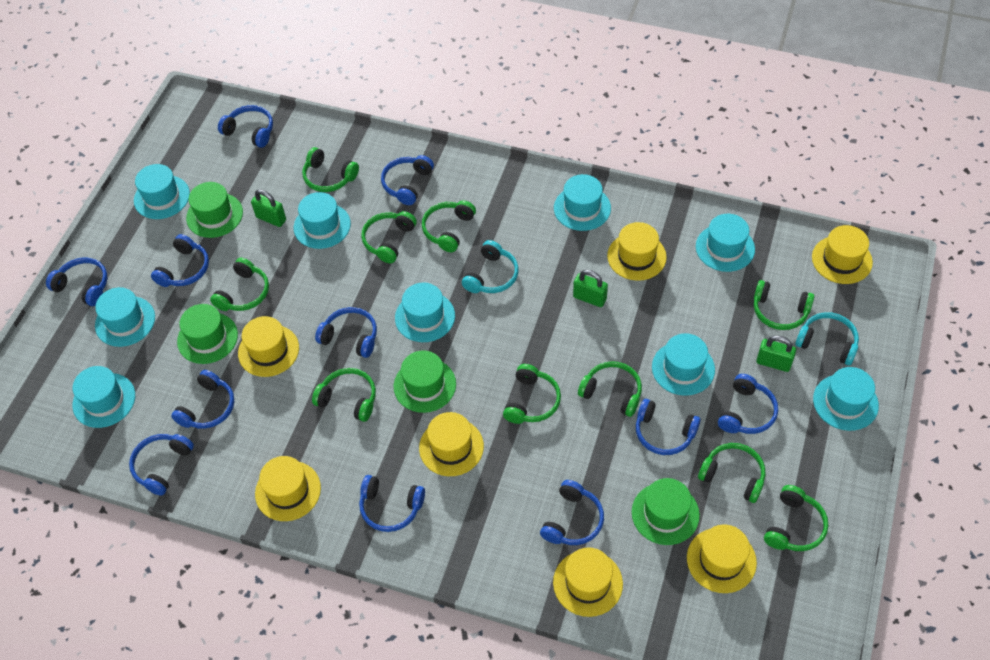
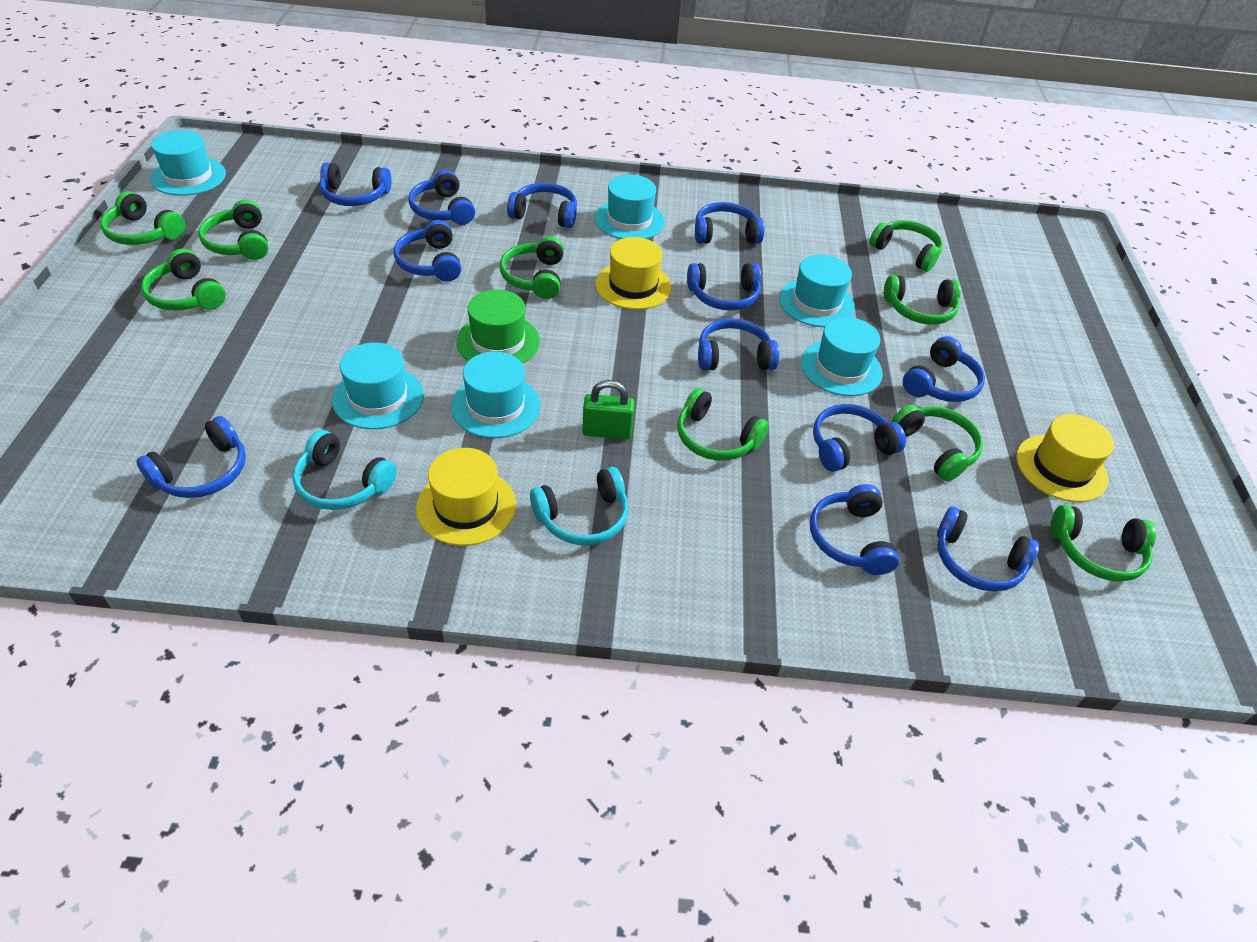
blue headphones: [46,258,107,306] [129,434,194,496] [151,234,209,287] [171,370,235,429] [218,105,273,148] [315,307,377,358] [359,475,425,532] [381,155,434,205] [540,480,604,545] [636,399,701,455] [718,374,778,434] = 11 -> [136,416,246,498] [320,162,391,206] [394,220,461,281] [408,170,475,225] [507,183,577,228] [687,263,761,311] [695,202,765,244] [698,318,779,371] [810,484,899,575] [813,404,906,472] [903,336,985,402] [937,506,1040,592] = 12
green hat: [177,304,238,364] [186,182,243,238] [394,350,456,413] [632,478,700,545] = 4 -> [456,290,540,364] = 1
green headphones: [210,258,269,311] [302,147,359,192] [312,368,376,422] [361,211,417,263] [422,200,476,252] [503,364,561,424] [578,361,642,417] [698,443,765,503] [754,280,815,330] [764,485,828,551] = 10 -> [100,191,185,245] [141,249,226,310] [198,200,269,260] [500,236,564,299] [677,388,769,461] [870,220,943,272] [884,275,961,325] [892,405,983,481] [1051,505,1156,582] = 9
green padlock: [251,189,286,227] [573,270,608,307] [756,335,796,372] = 3 -> [582,380,635,440] = 1
turquoise hat: [73,366,135,428] [95,287,155,347] [134,164,190,219] [294,192,351,249] [395,282,455,342] [554,174,611,231] [652,333,715,396] [696,214,755,272] [813,367,879,431] = 9 -> [150,130,226,196] [332,343,424,429] [451,351,541,438] [595,174,665,239] [779,255,855,327] [801,317,883,396] = 6
yellow hat: [238,316,299,377] [255,456,321,521] [419,412,484,476] [553,547,623,617] [607,222,667,281] [687,525,757,593] [812,225,873,284] = 7 -> [416,448,516,546] [595,237,672,310] [1016,414,1114,502] = 3

